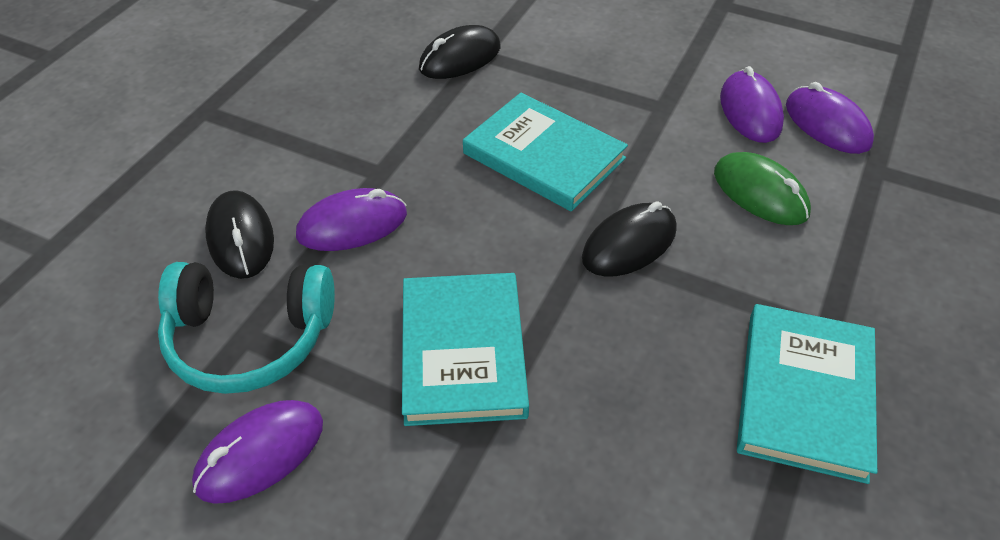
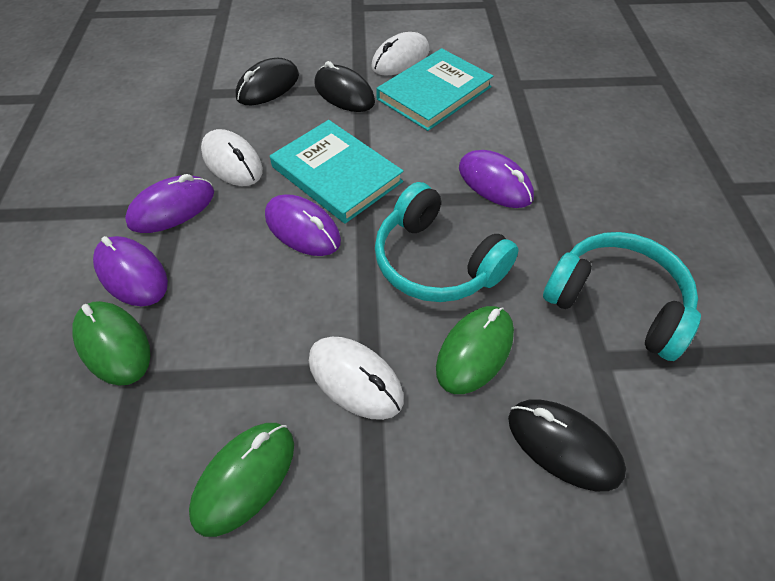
green mouse: [714,152,811,225] = 1 -> [72,301,150,386] [189,423,294,537] [436,306,514,394] = 3
turquoise book: [402,273,529,426] [463,93,628,212] [737,304,877,484] = 3 -> [270,120,404,224] [376,48,493,131] = 2
turquoise headphones: [158,262,335,394] = 1 -> [375,182,519,302] [543,232,701,361] = 2
white mouse: none = 0 -> [201,129,263,186] [309,337,404,420] [371,32,430,76] = 3

